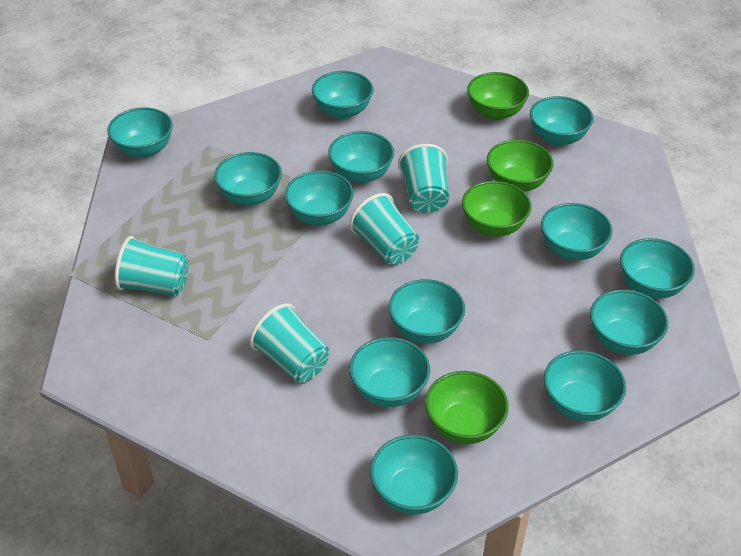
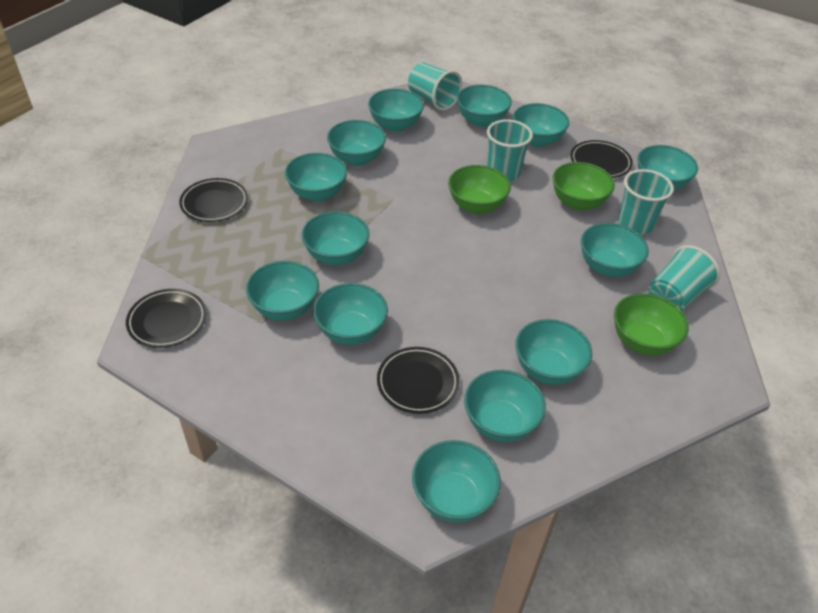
black plate: none = 0 -> [126,289,207,348] [179,178,248,222] [377,347,459,414] [570,140,633,178] = 4
green bowl: [425,371,509,444] [462,181,532,236] [467,72,529,120] [487,140,553,192] = 4 -> [448,165,511,214] [553,162,615,210] [614,293,689,355] = 3

